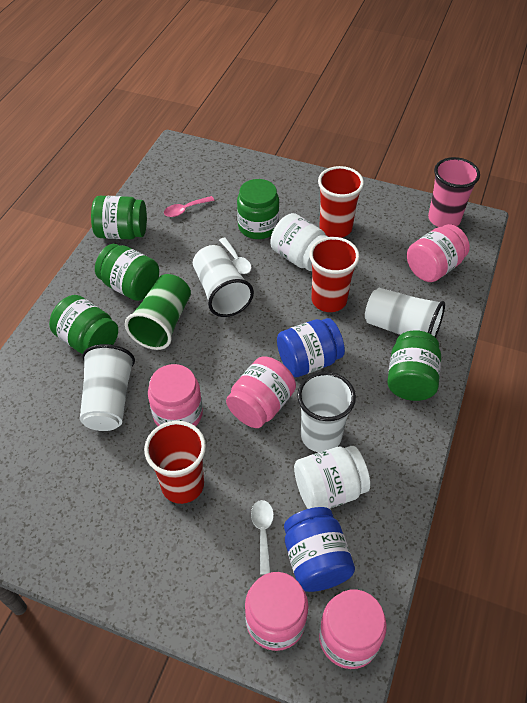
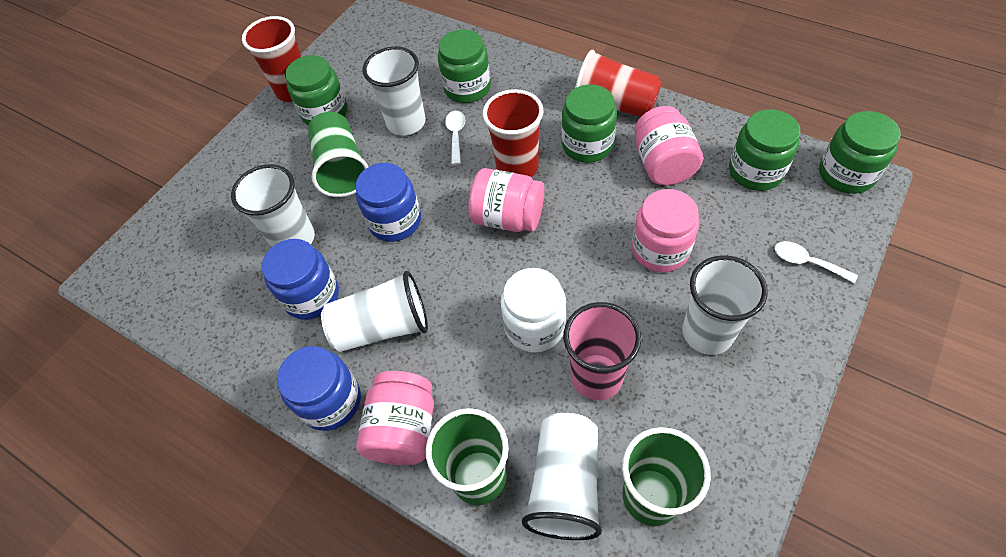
blue jar: [277,318,345,377] [284,507,355,592] = 2 -> [262,239,339,320] [277,346,361,431] [356,163,421,242] = 3
green cup: [125,274,191,350] = 1 -> [308,112,368,197] [426,408,509,505] [622,427,711,526] = 3
pink jar: [148,364,203,426] [226,357,296,428] [245,572,308,651] [319,590,387,669] [407,224,470,282] = 5 -> [356,371,434,465] [469,168,544,232] [632,189,699,272] [635,106,703,185] = 4
pink spoon: [164,196,214,217] = 1 -> none = 0
white cup: [80,344,135,431] [193,245,254,317] [297,371,356,452] [365,288,445,338] = 4 -> [231,164,315,247] [321,271,428,352] [363,46,426,136] [522,413,602,540] [682,255,767,355] = 5
white jar: [270,213,328,271] [294,446,370,509] = 2 -> [501,268,566,353] = 1

